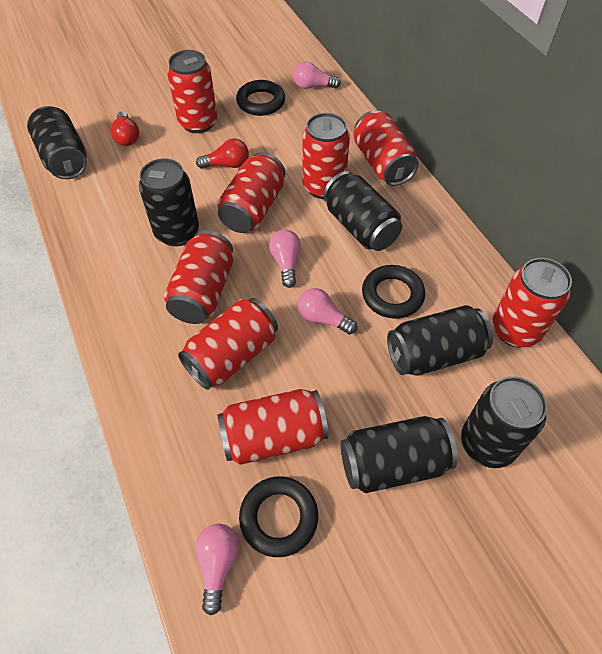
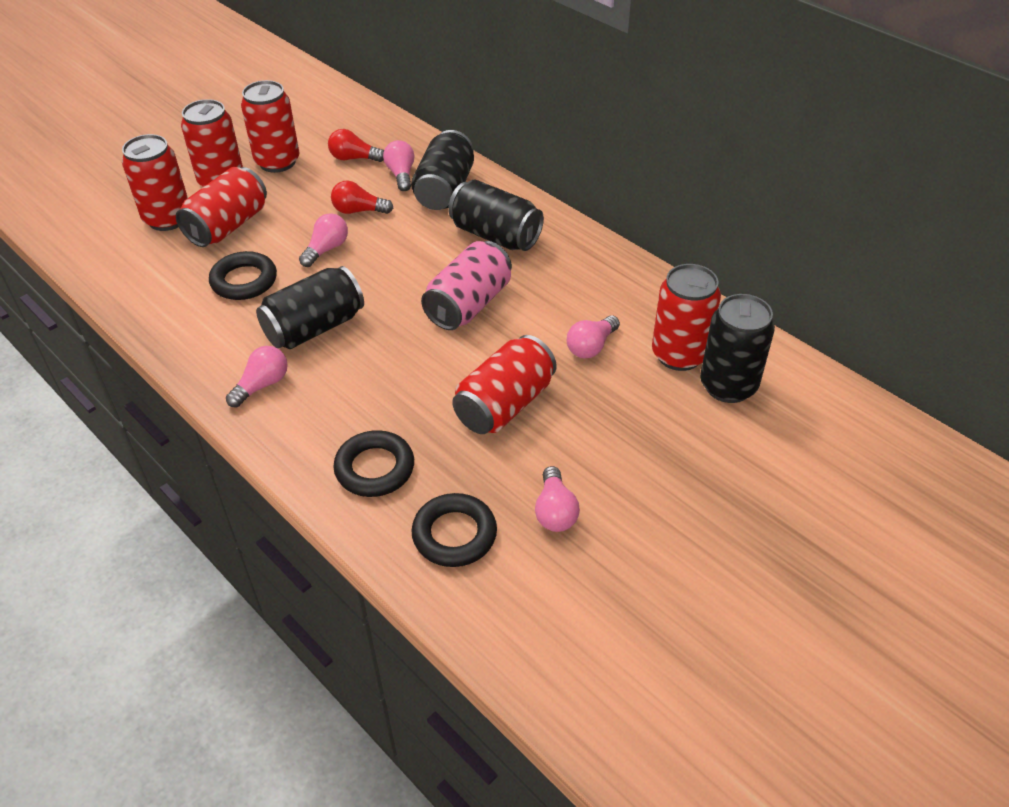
black can: [27,106,87,179] [139,159,199,246] [323,171,402,251] [341,416,458,493] [387,305,493,376] [461,377,547,468] = 6 -> [256,266,364,349] [411,130,474,210] [448,180,544,251] [700,294,775,403] = 4
pink can: none = 0 -> [421,241,512,330] = 1
pink light bulb: [195,524,239,616] [269,230,301,288] [293,61,341,89] [298,288,357,335] = 4 -> [226,346,288,407] [299,213,348,267] [383,140,415,191] [535,466,580,532] [567,315,620,358] = 5
red can: [164,230,233,324] [167,50,217,133] [178,298,278,390] [217,152,285,233] [217,389,328,465] [302,113,350,199] [353,110,419,186] [492,258,572,347] = 8 -> [122,134,188,231] [176,167,267,247] [181,99,243,187] [241,80,299,173] [452,335,557,434] [652,264,721,371] = 6

